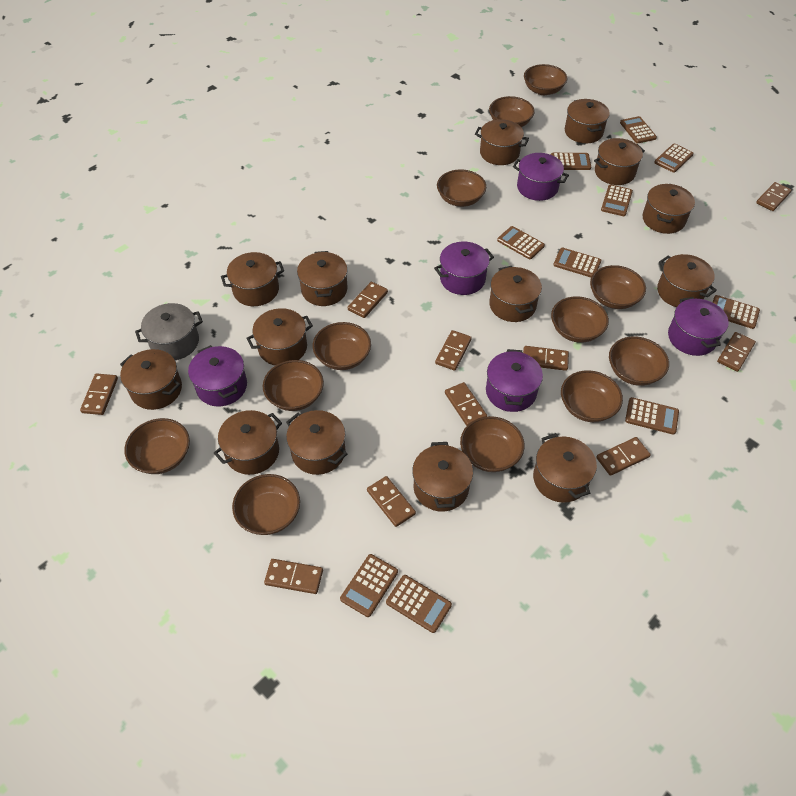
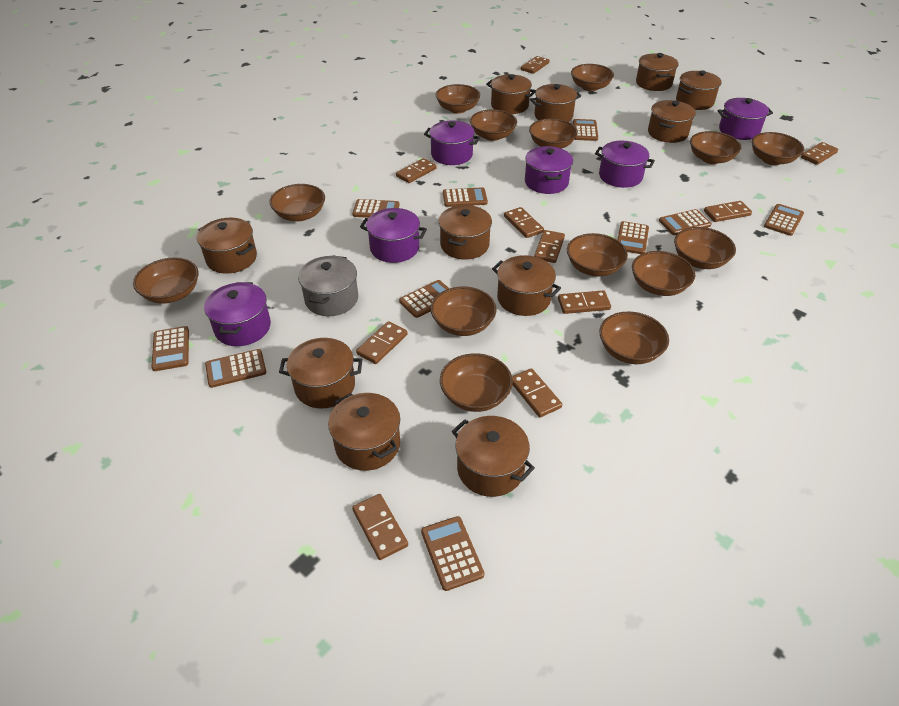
brown bowl: [124,418,190,474] [232,474,300,535] [263,360,324,411] [313,322,371,370] [437,169,486,207] [460,416,525,472] [489,96,535,127] [524,64,567,95] [551,296,609,343] [561,370,623,422] [590,265,646,309] [609,336,669,386] = 12 -> [133,258,199,304] [269,184,325,221] [431,286,497,336] [436,84,480,114] [440,353,513,412] [470,109,517,141] [529,118,578,148] [567,233,628,277] [571,64,614,91] [599,311,669,364] [632,251,695,296] [674,227,736,269] [690,131,742,164] [752,132,804,165] = 14
brown pot: [120,349,182,410] [214,410,282,475] [221,252,284,306] [247,308,313,366] [286,410,347,475] [297,251,348,306] [412,442,473,512] [475,119,529,165] [489,266,542,322] [533,433,597,503] [565,99,610,143] [594,138,645,185] [642,184,695,234] [657,254,717,307] = 14 -> [197,218,257,274] [279,338,363,408] [328,393,400,471] [439,205,492,260] [452,416,535,497] [486,74,536,114] [492,255,561,316] [530,84,581,122] [636,53,678,91] [648,100,696,143] [676,70,721,110] = 11
purple pot: [188,345,247,406] [434,242,494,295] [486,349,543,412] [513,153,569,201] [668,297,729,356] = 5 -> [204,282,271,346] [360,208,427,263] [424,120,480,165] [525,146,573,194] [595,141,655,188] [718,98,773,140] = 6

